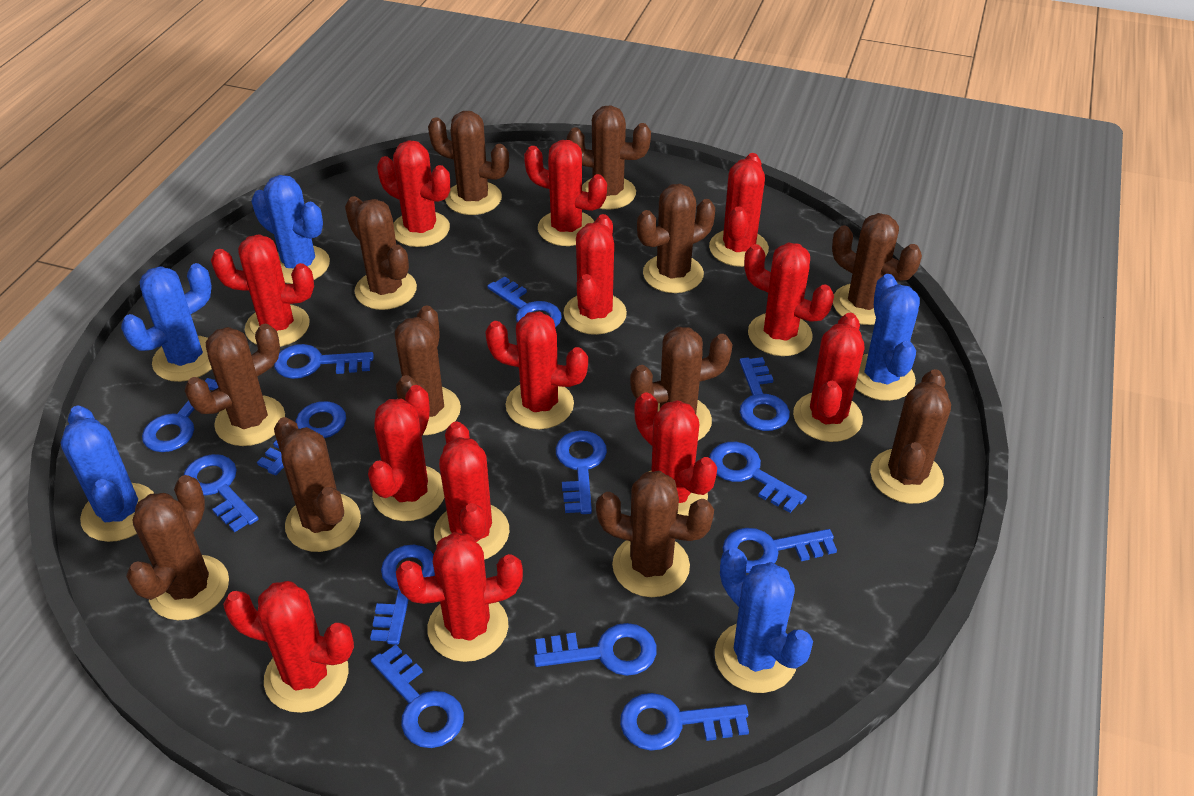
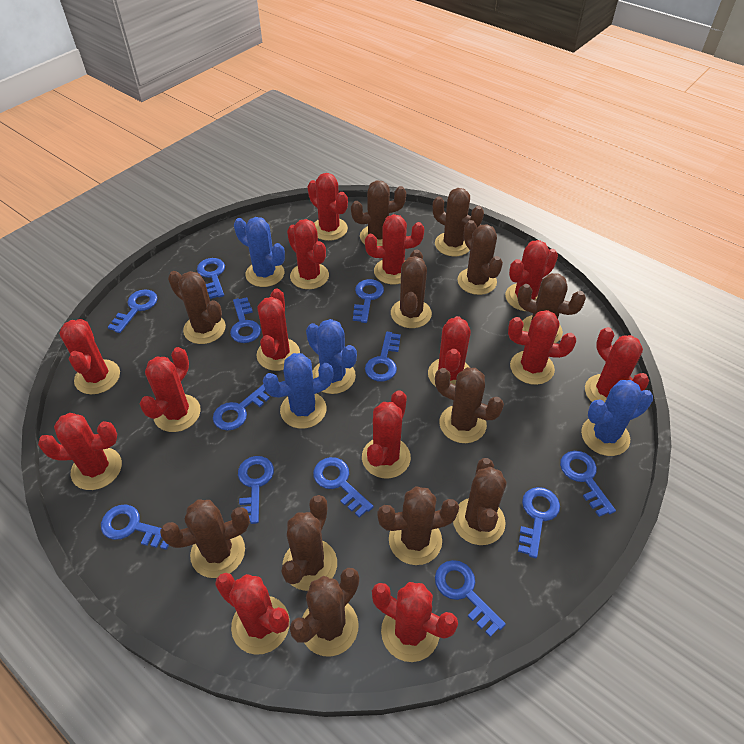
blue cactus: [61,406,154,542] [121,263,212,382] [252,175,330,284] [715,548,813,693] [855,274,920,401] = 5 -> [234,217,285,287] [263,353,333,429] [306,319,357,394] [581,380,653,456] = 4
blue key: [142,378,218,452] [183,454,259,533] [257,401,346,475] [274,344,374,379] [370,545,435,645] [371,644,464,748] [487,276,562,328] [534,623,657,676] [556,431,607,514] [620,693,749,751] [709,442,807,513] [723,528,837,573] [740,357,790,431] = 13 -> [101,504,169,550] [108,290,158,333] [197,258,225,299] [213,384,270,431] [230,297,261,343] [238,456,274,524] [313,457,374,518] [353,279,384,323] [365,332,401,382] [435,560,506,637] [518,487,560,558] [560,451,616,517] = 12
red cactus: [211,234,314,347] [223,581,354,713] [368,385,444,521] [377,140,450,247] [396,532,523,662] [434,421,509,560] [485,311,588,429] [524,140,607,246] [564,214,627,335] [634,392,717,516] [709,153,769,267] [744,243,834,356] [793,313,864,442] = 13 -> [38,413,122,490] [59,319,120,394] [140,347,201,432] [215,573,290,655] [256,289,300,371] [287,219,329,289] [307,173,348,241] [362,390,411,478] [365,214,424,284] [372,582,458,662] [428,316,471,387] [505,240,558,311] [508,310,576,385] [585,327,649,403] = 14

